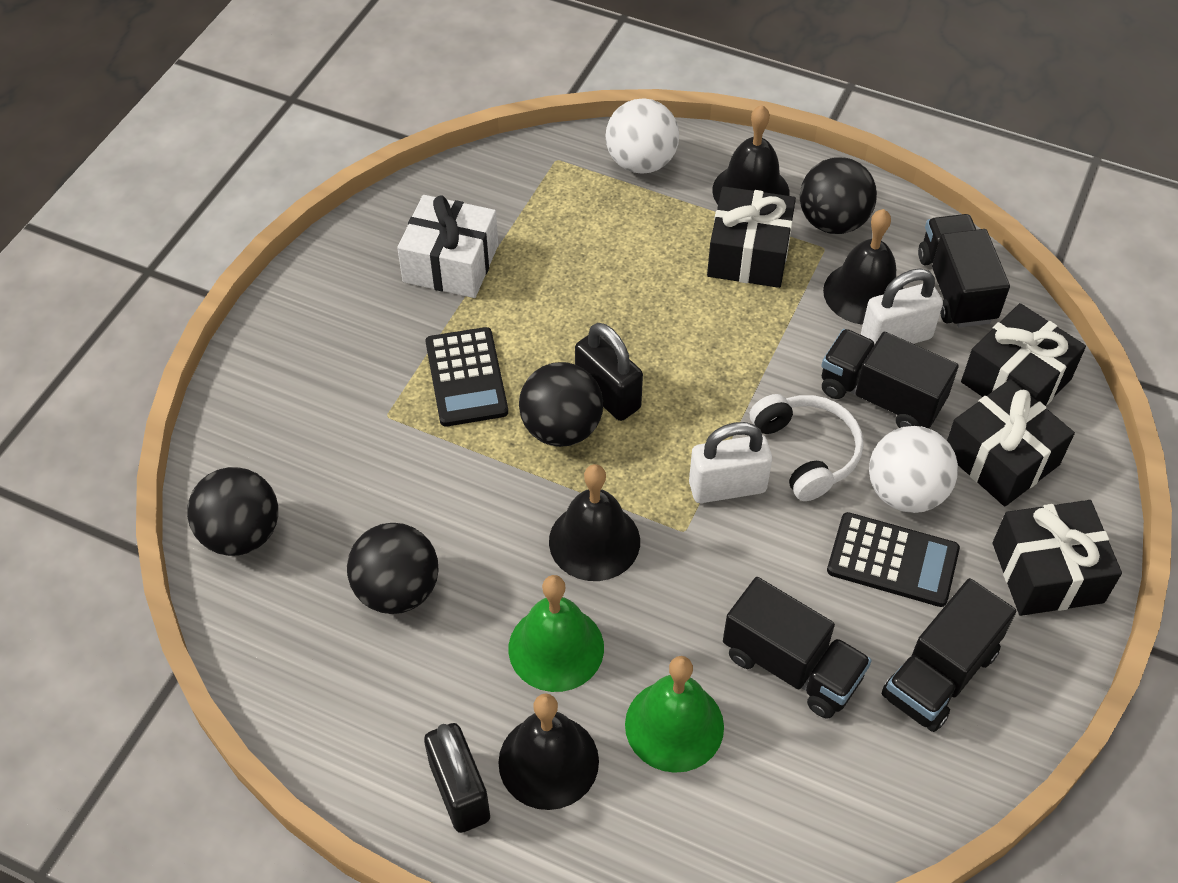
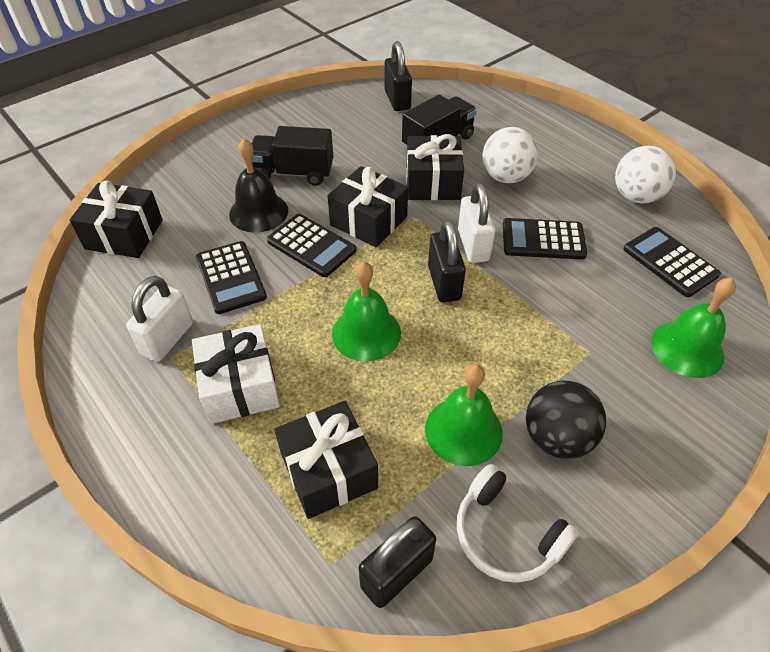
black ball: [187,467,278,556] [347,523,438,614] [519,362,603,447] [800,157,877,234] = 4 -> [526,380,606,459] = 1
black bell: [498,693,599,810] [549,464,640,581] [712,105,790,204] [823,209,903,325] = 4 -> [229,138,288,233] = 1
black calculator: [426,327,508,427] [827,512,960,607] = 2 -> [196,241,267,314] [267,214,356,277] [503,218,587,260] [624,227,721,297] = 4
black padlock: [424,723,490,833] [575,323,643,421] = 2 -> [359,516,436,608] [385,41,412,111] [428,219,466,303] = 3
black truck: [723,577,872,719] [821,329,958,428] [882,578,1016,732] [918,214,1010,327] = 4 -> [252,126,333,186] [402,95,477,149] = 2
green bell: [508,575,604,692] [625,656,724,773] = 2 -> [332,262,401,361] [425,364,503,466] [651,278,736,378] = 3

